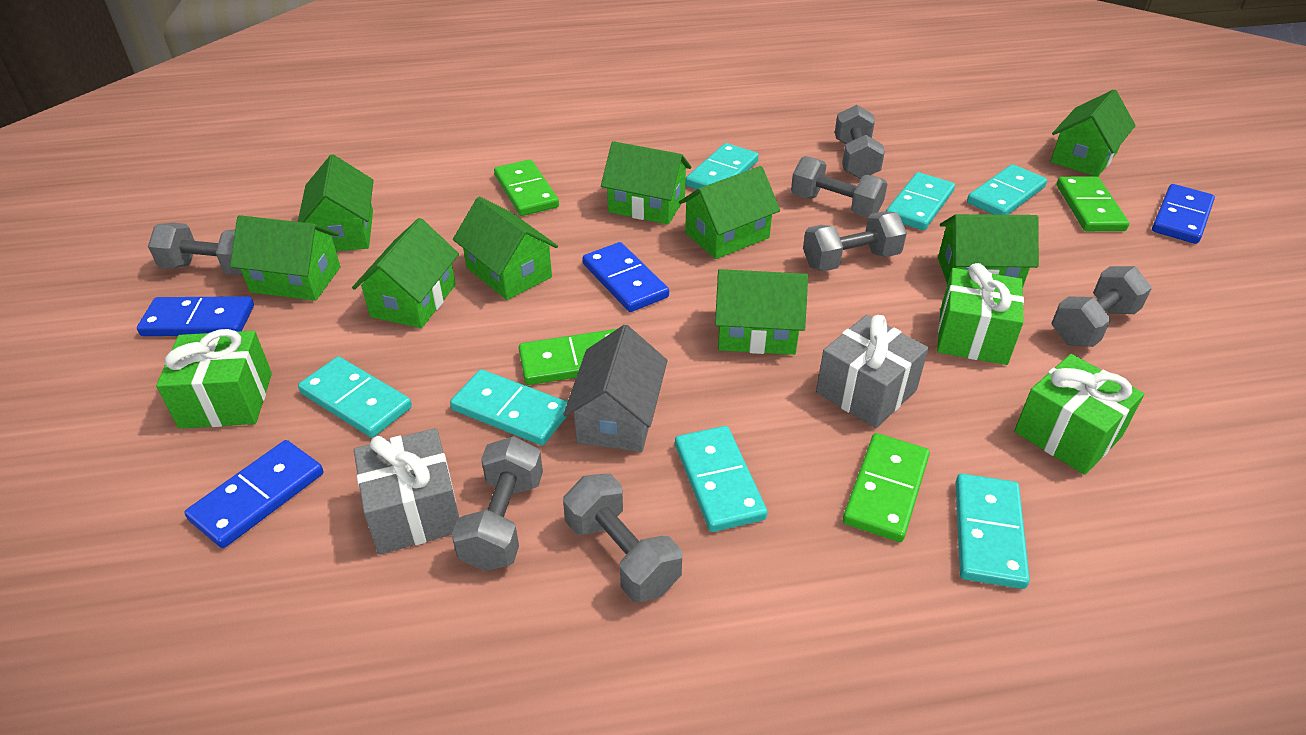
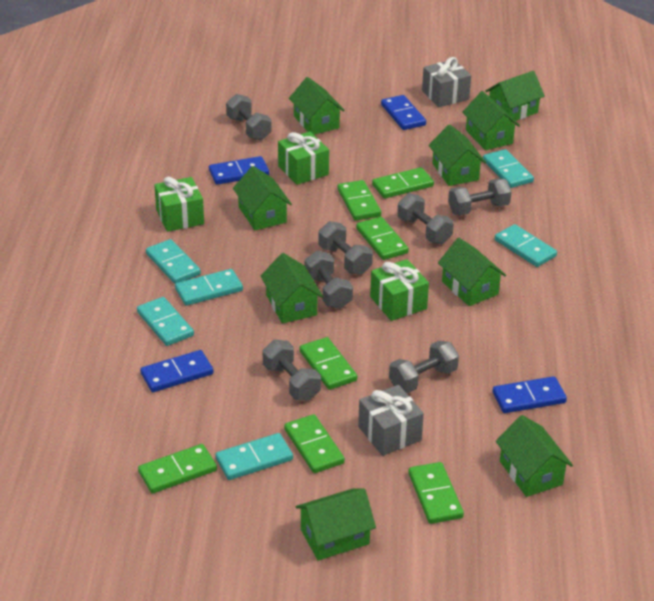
green domino: [494,159,559,216] [519,329,617,385] [843,433,930,542] [1056,177,1129,231] = 4 -> [138,444,217,494] [284,414,345,473] [300,337,357,390] [338,180,381,221] [356,217,409,260] [372,167,434,199] [408,462,464,524] = 7
grey house: [563,325,667,452] = 1 -> none = 0
turquoise domino: [298,356,412,438] [450,369,568,445] [675,426,768,532] [685,143,759,189] [886,172,955,230] [955,474,1030,589] [967,164,1047,215] = 7 -> [137,297,194,346] [146,239,201,284] [175,269,243,306] [215,433,293,480] [483,149,534,188] [495,224,557,267] = 6

